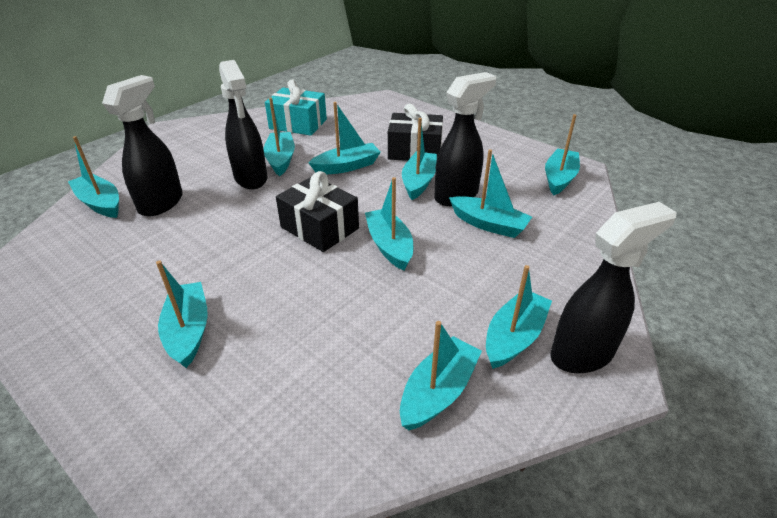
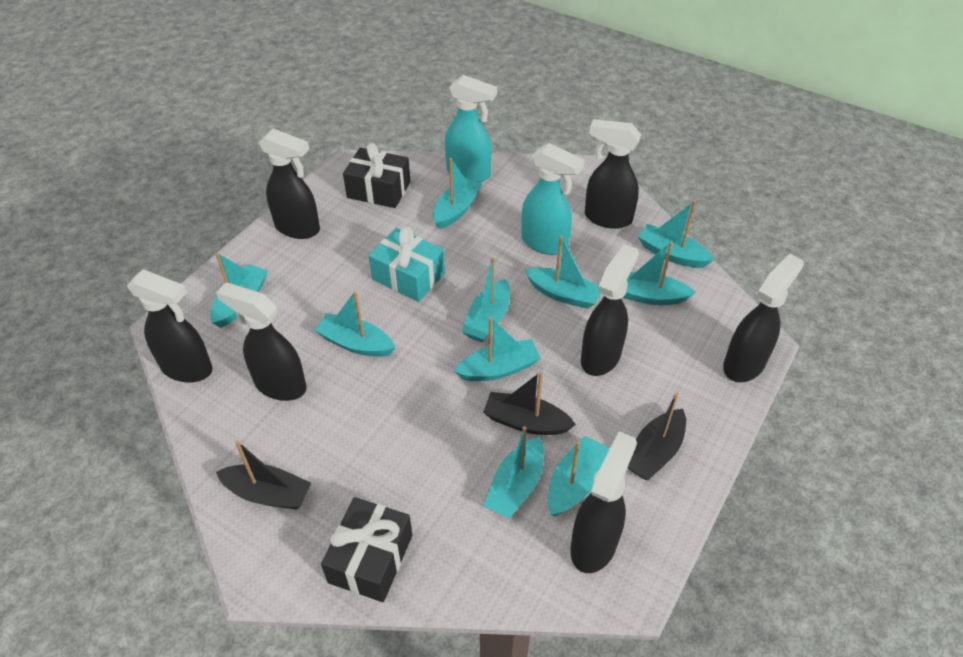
black boat: none = 0 -> [216,440,311,510] [483,371,576,435] [627,393,686,480] = 3
black spray bottle: [102,75,183,217] [219,60,267,189] [434,72,496,206] [550,202,677,374] = 4 -> [127,269,213,383] [216,283,307,401] [259,129,320,239] [571,431,637,573] [581,244,639,376] [585,119,641,229] [723,254,804,382] = 7
turquoise spray bottle: none = 0 -> [445,75,497,182] [522,143,585,255] = 2

